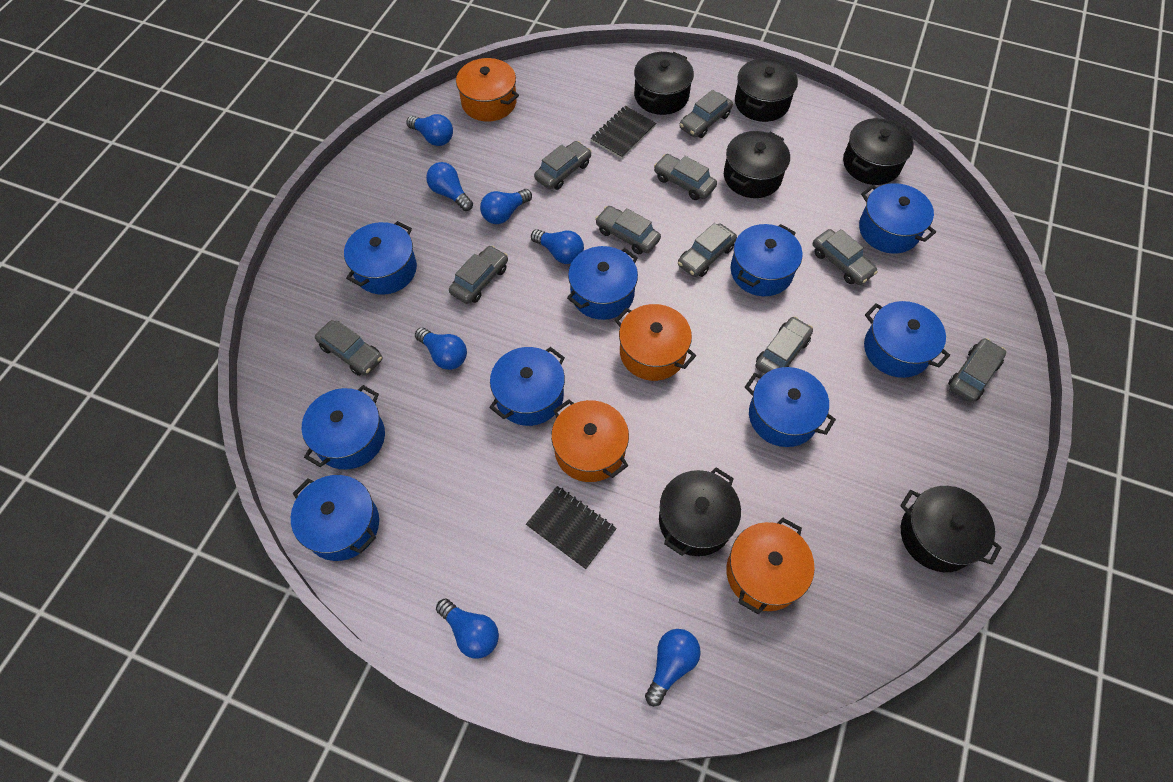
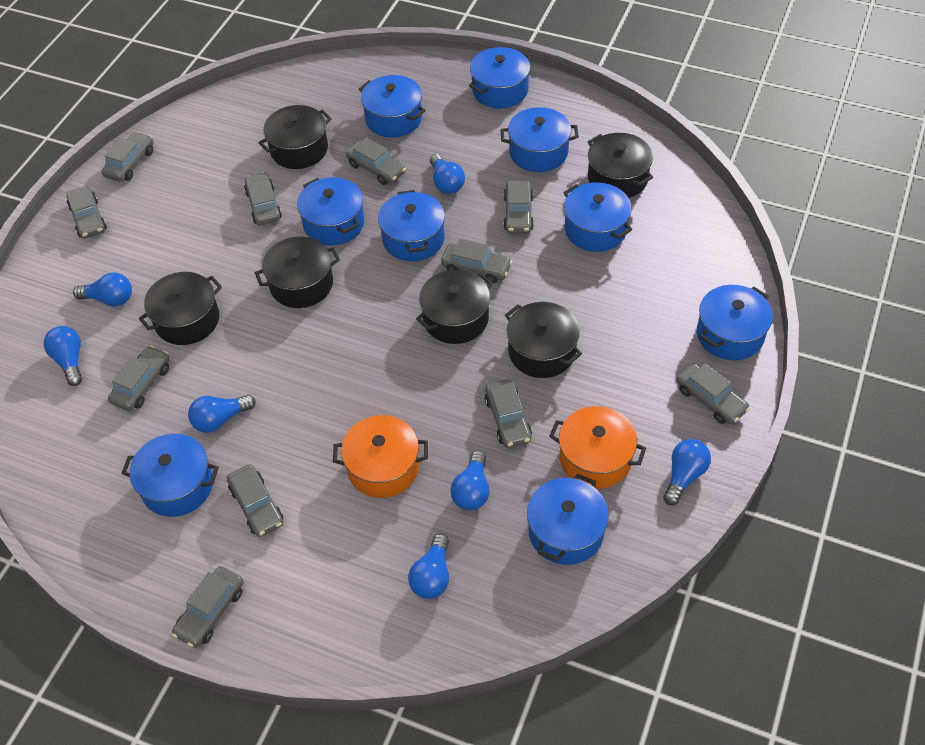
black notebook: [526,486,617,569] [591,106,656,159] = 2 -> none = 0
grey car: [315,320,382,376] [449,245,508,304] [534,141,592,190] [595,206,661,254] [654,154,717,200] [678,223,737,277] [679,90,733,138] [755,317,813,374] [813,229,878,285] [948,338,1006,402] = 10 -> [66,185,107,239] [102,132,154,182] [108,346,170,411] [172,566,244,648] [227,464,283,537] [244,172,282,225] [346,137,406,185] [441,239,512,284] [485,379,532,448] [503,181,534,233] [676,363,750,424] = 11
orange pot: [455,58,519,121] [551,399,629,482] [615,304,696,381] [726,517,815,615] = 4 -> [333,415,428,498] [549,406,646,489] = 2

